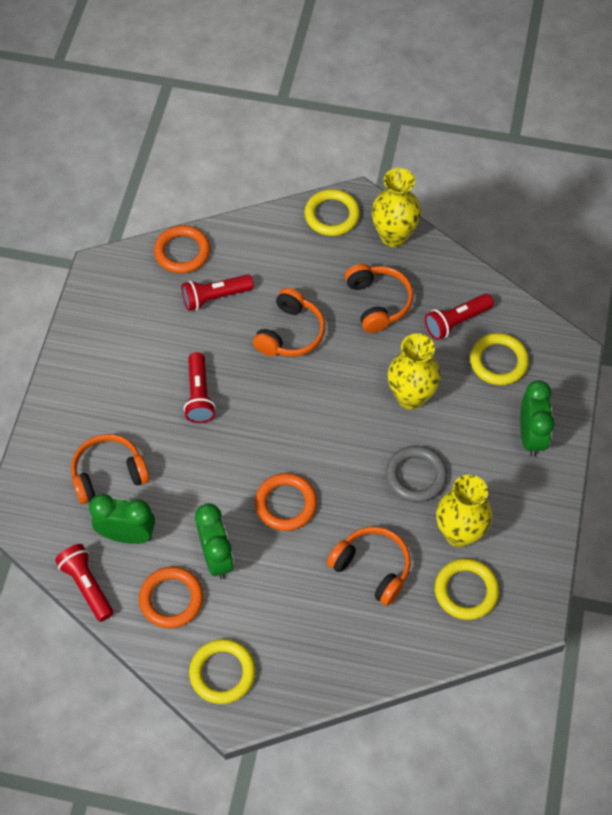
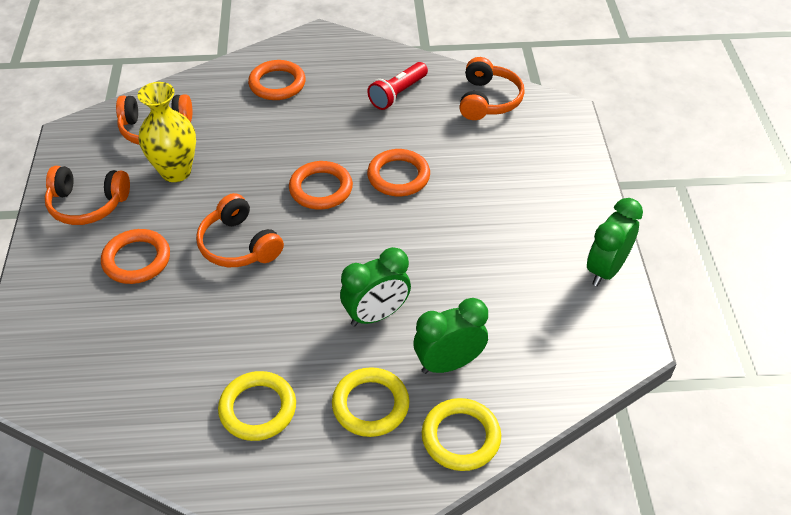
grey ring: [386,446,447,502] = 1 -> none = 0
orange ring: [139,567,204,629] [154,225,210,274] [255,473,317,531] = 3 -> [101,229,170,284] [248,60,306,100] [289,161,353,210] [367,149,430,196] = 4
red flashlight: [55,544,113,622] [181,275,254,311] [184,352,216,423] [425,294,494,340] = 4 -> [367,62,428,110] = 1
yellow ring: [189,639,256,704] [304,189,360,236] [435,558,499,620] [470,333,529,385] = 4 -> [218,371,296,441] [332,367,409,437] [422,398,501,471] = 3
yellow vase: [372,168,421,247] [388,333,441,410] [436,475,493,547] = 3 -> [138,82,196,182] = 1

